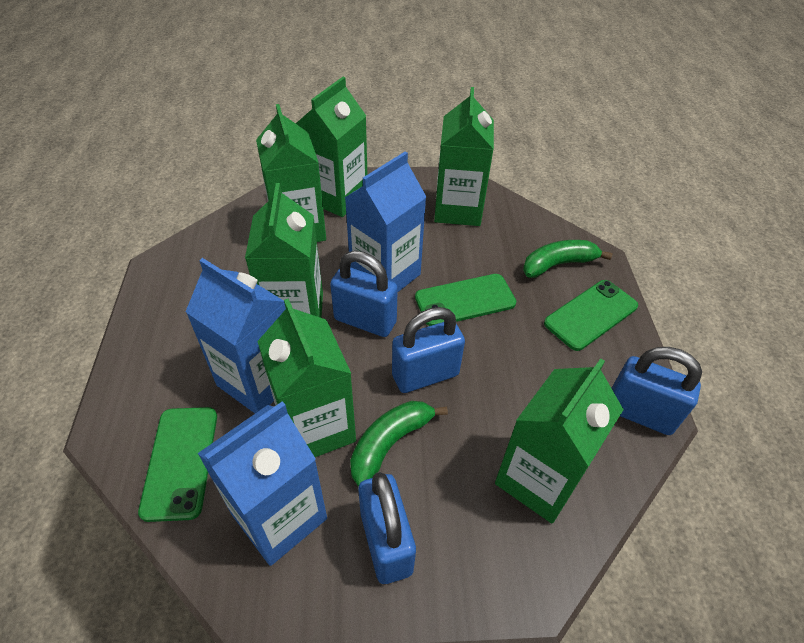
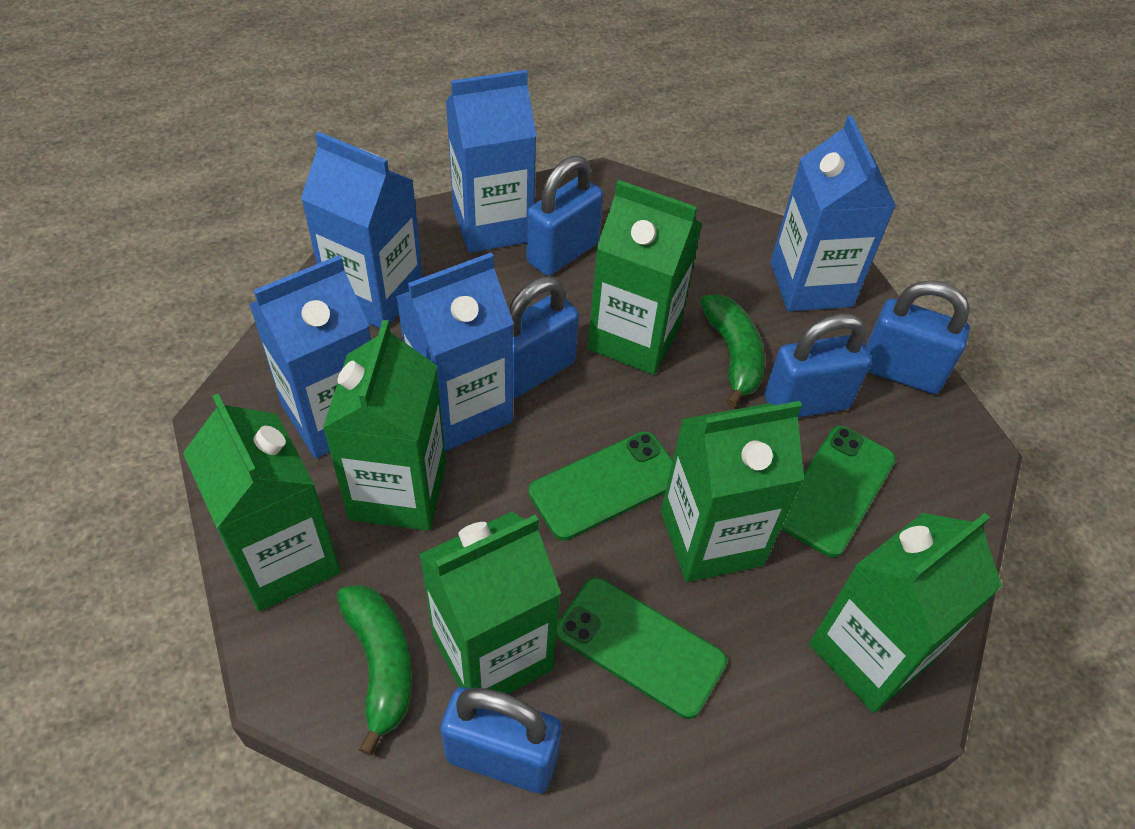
blue carton: [186,258,286,413] [198,401,327,566] [345,152,426,293] = 3 -> [249,255,371,458] [301,131,423,329] [396,253,514,451] [446,70,536,253] [770,115,896,311] = 5
blue padlock: [330,251,398,337] [358,472,416,584] [392,307,465,393] [612,347,702,435] = 4 -> [440,687,562,793] [508,277,579,398] [526,156,603,276] [765,314,872,418] [865,280,970,394] = 5

